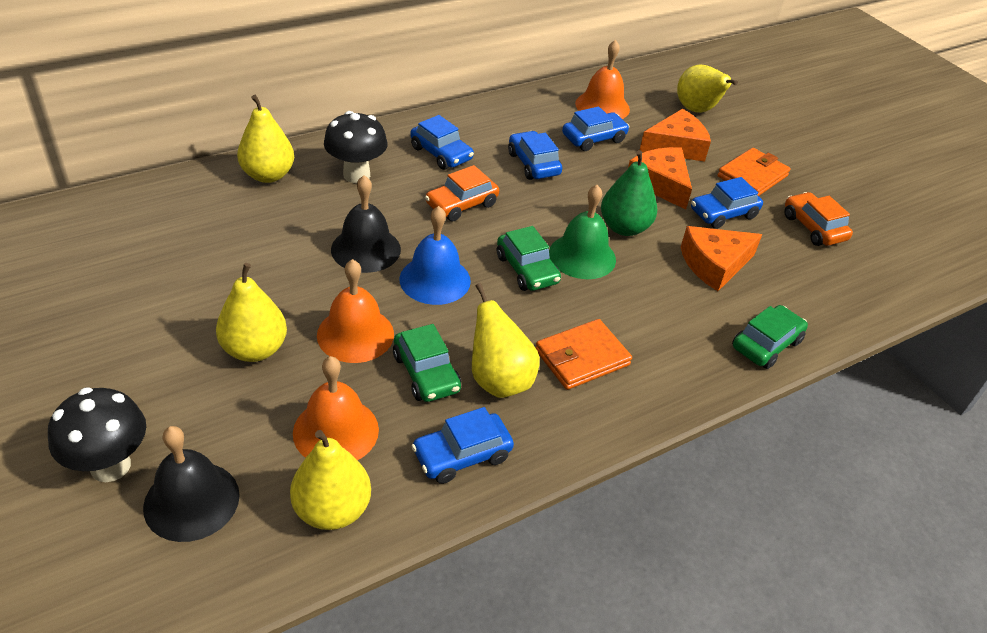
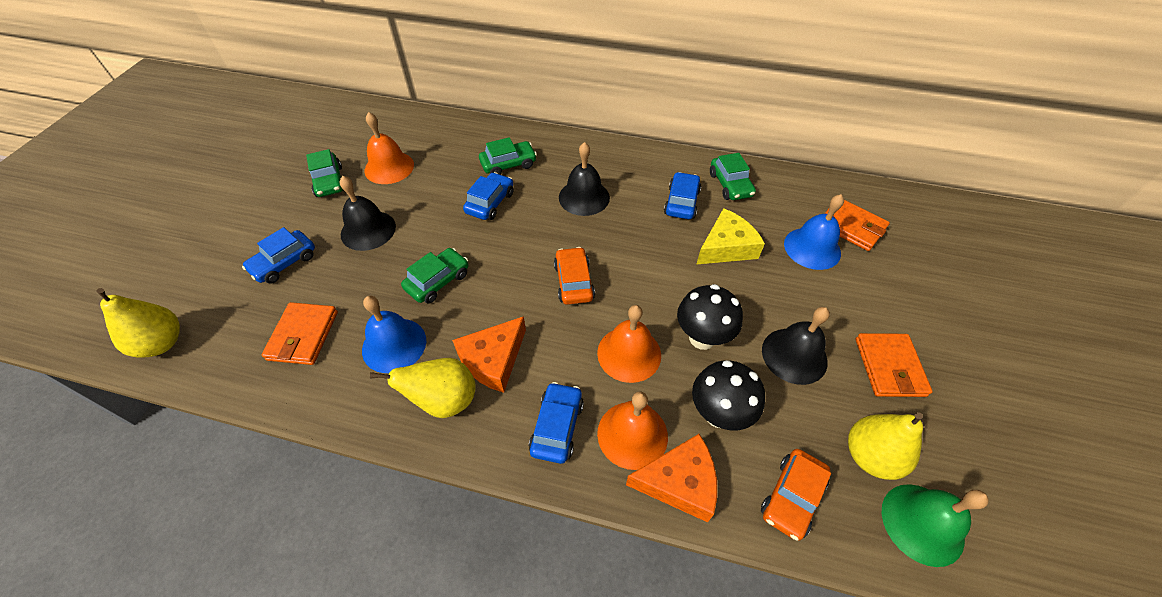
black bell: [143,426,240,542] [331,175,401,273] = 2 -> [340,176,396,251] [559,142,610,216] [762,307,830,385] = 3
blue bell: [400,206,471,305] = 1 -> [362,296,426,373] [784,194,844,270] = 2
blue car: [410,115,474,170] [411,407,514,484] [508,131,562,180] [562,106,630,151] [691,177,763,229] = 5 -> [242,227,315,284] [463,172,514,220] [529,382,584,464] [664,172,701,219] = 4
green car: [393,324,461,402] [497,226,561,291] [732,305,808,369] = 3 -> [306,149,344,197] [401,248,469,304] [479,137,537,175] [710,153,756,200] = 4
green pear: [601,150,657,236] = 1 -> none = 0
orange cheese: [628,147,692,210] [640,109,711,162] [681,226,762,291] = 3 -> [452,316,526,393] [626,434,717,522] = 2
orange wallet: [536,319,632,390] [717,148,791,196] = 2 -> [262,302,338,365] [824,200,890,251] [856,333,933,397] = 3
yellow cheese: none = 0 -> [696,208,765,265] = 1
yellow pear: [216,263,287,362] [237,95,294,183] [290,430,371,530] [472,283,540,398] [677,64,738,113] = 5 -> [96,288,180,358] [370,358,476,418] [848,412,923,480] = 3

